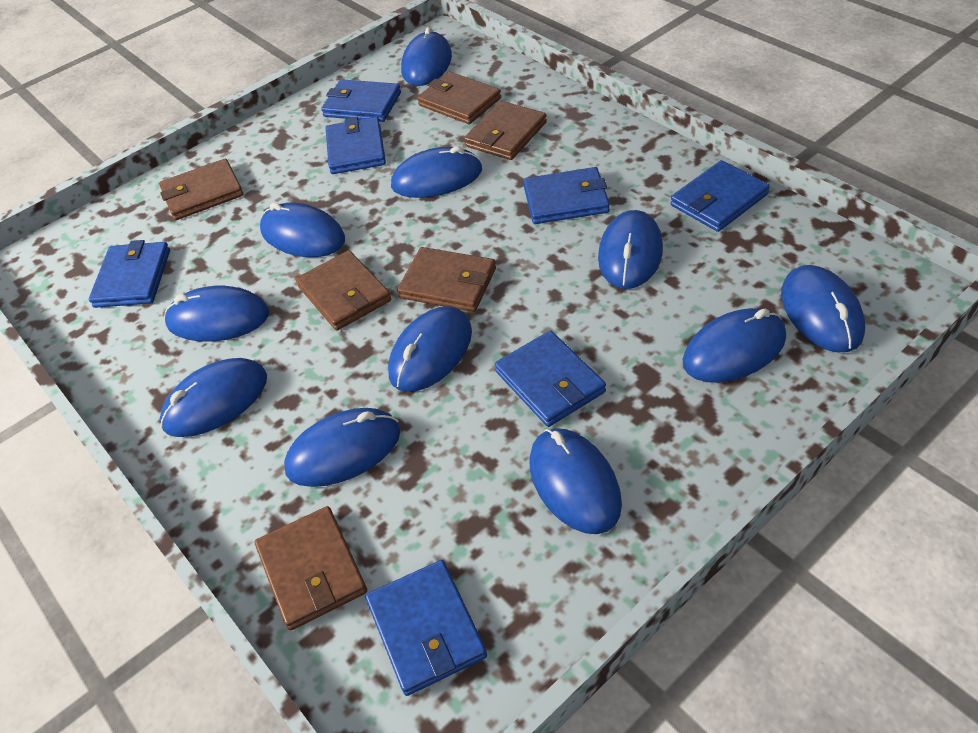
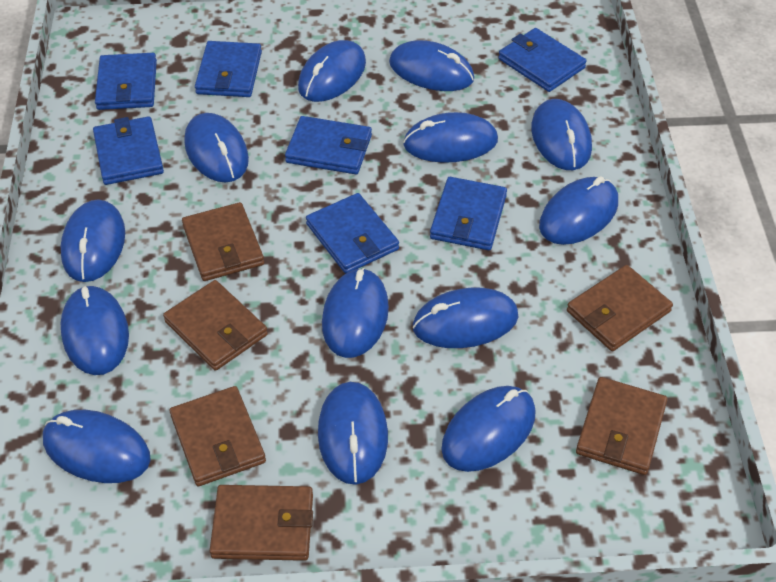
blue mouse: [160,358,267,437] [164,286,269,342] [260,203,345,257] [284,408,401,487] [388,306,472,392] [391,146,482,198] [401,27,452,86] [529,428,622,534] [598,210,663,289] [683,308,786,383] [781,265,865,353] = 11 -> [43,410,151,483] [60,199,125,282] [60,285,129,375] [184,113,249,182] [298,40,366,102] [318,382,388,485] [322,268,389,358] [389,40,474,91] [403,112,498,163] [413,288,518,348] [441,386,536,472] [531,99,592,170] [539,176,618,245] = 13

